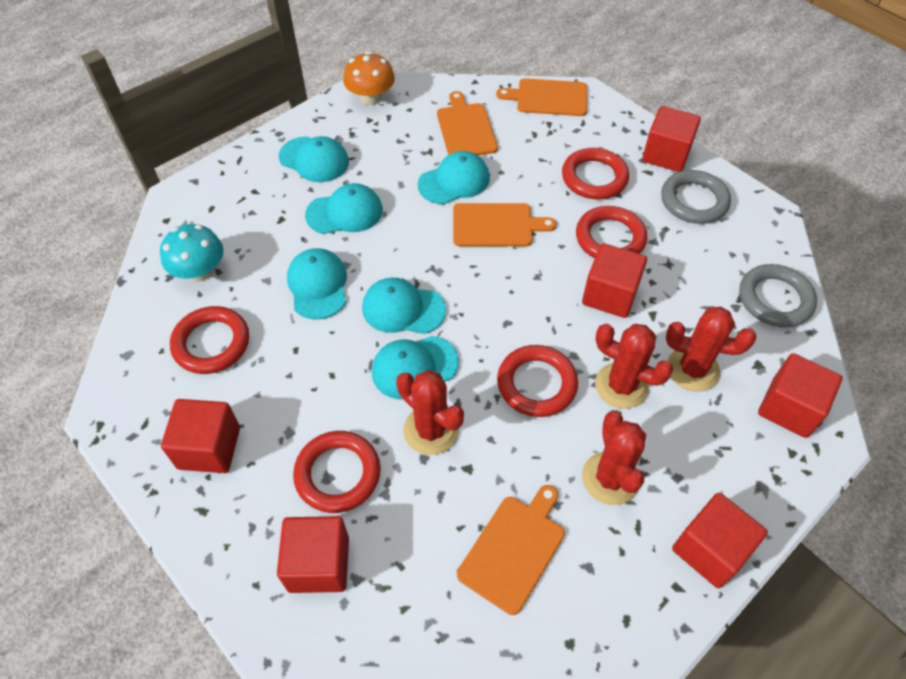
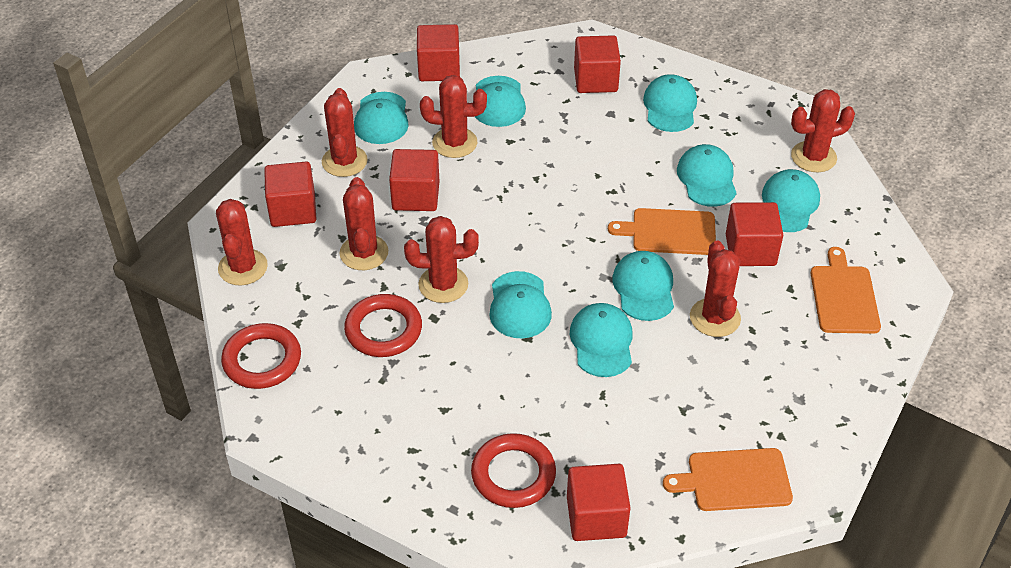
grey ring: [661,170,731,224] [739,264,817,328] = 2 -> none = 0
orange cutting board: [437,91,498,156] [453,203,557,246] [457,485,565,615] [496,78,587,116] = 4 -> [608,208,716,255] [663,448,793,511] [810,247,881,334] = 3
orange mushroom: [343,52,395,105] = 1 -> none = 0
red cactus: [396,370,464,455] [582,411,646,505] [595,324,673,409] [666,307,756,392] = 4 -> [216,199,268,285] [322,88,368,177] [340,177,388,270] [404,216,479,303] [420,75,487,158] [690,241,741,337] [791,89,855,172] = 7
red ring: [170,306,249,374] [293,431,381,513] [497,345,578,417] [562,148,629,199] [576,206,647,258] = 5 -> [221,323,301,389] [344,294,422,357] [471,433,556,508] = 3
turquoise cap: [279,136,349,182] [287,248,347,319] [305,183,383,234] [362,278,446,334] [372,336,459,399] [418,151,490,204] = 6 -> [354,92,409,144] [475,76,526,127] [489,271,552,338] [570,303,633,377] [612,251,674,321] [643,74,697,132] [677,144,737,207] [762,169,820,232] = 8
turquoise mushroom: [160,224,224,282] = 1 -> none = 0

